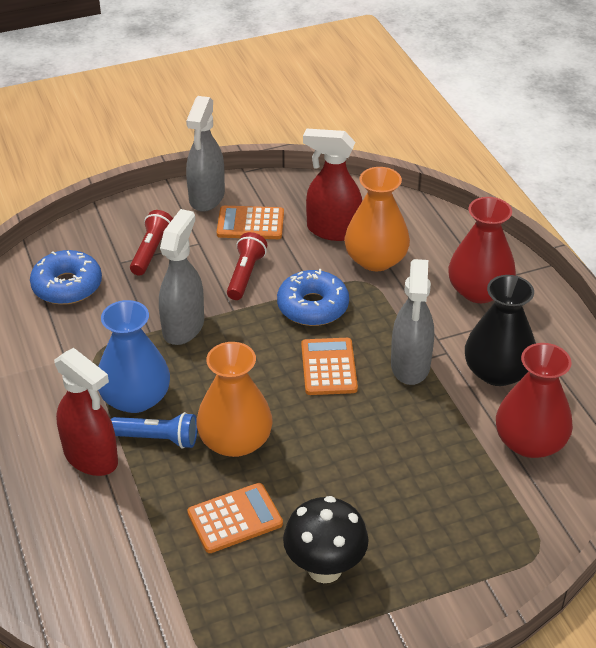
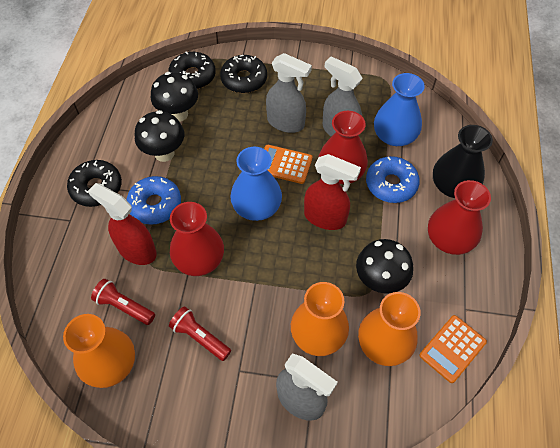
black donut: none = 0 -> [67,160,122,207] [168,51,216,89] [220,55,267,93] = 3
black mushroom: [283,496,369,583] = 1 -> [135,110,184,162] [151,72,198,122] [356,239,413,294] = 3
blue flashlight: [111,412,197,449] = 1 -> none = 0
blue vase: [98,300,170,413] = 1 -> [230,147,282,221] [374,73,425,146] = 2
orange calculator: [187,483,283,553] [217,206,284,239] [301,338,358,395] = 3 -> [264,145,313,184] [419,315,487,383] = 2
orange vase: [196,342,273,457] [344,167,410,271] = 2 -> [63,314,135,388] [291,282,349,356] [358,292,421,366] = 3
red vase: [448,197,516,303] [496,343,573,458] = 2 -> [170,202,224,276] [318,111,368,184] [428,180,491,255] = 3

